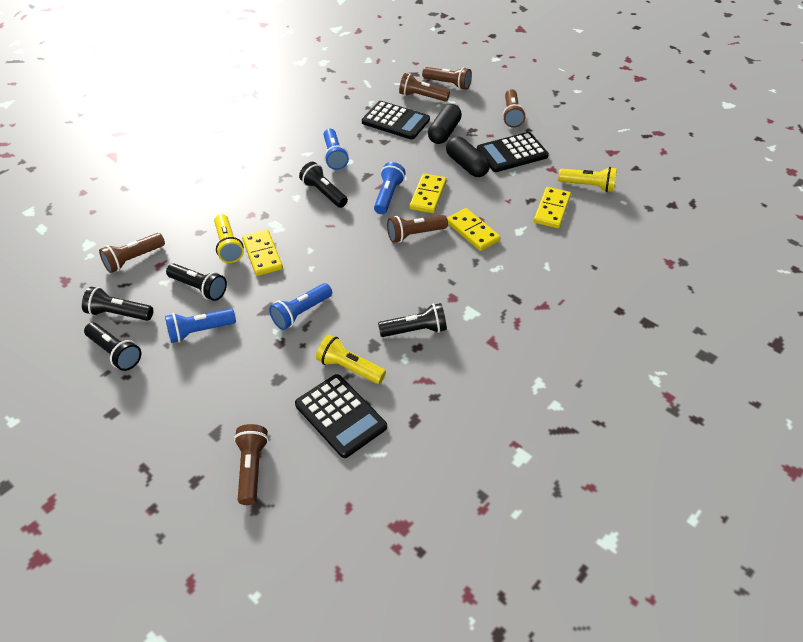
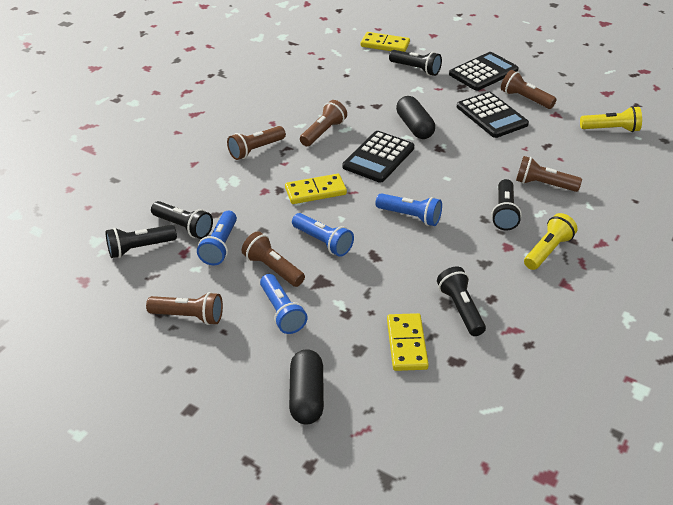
yellow domino: [242,230,283,276] [410,173,447,213] [447,208,501,251] [534,187,571,228] = 4 -> [285,174,347,204] [361,32,410,52] [387,313,429,371] = 3
yellow flashlight: [214,214,244,263] [316,334,386,384] [558,167,617,192] = 3 -> [524,213,577,270] [580,106,642,132] = 2

